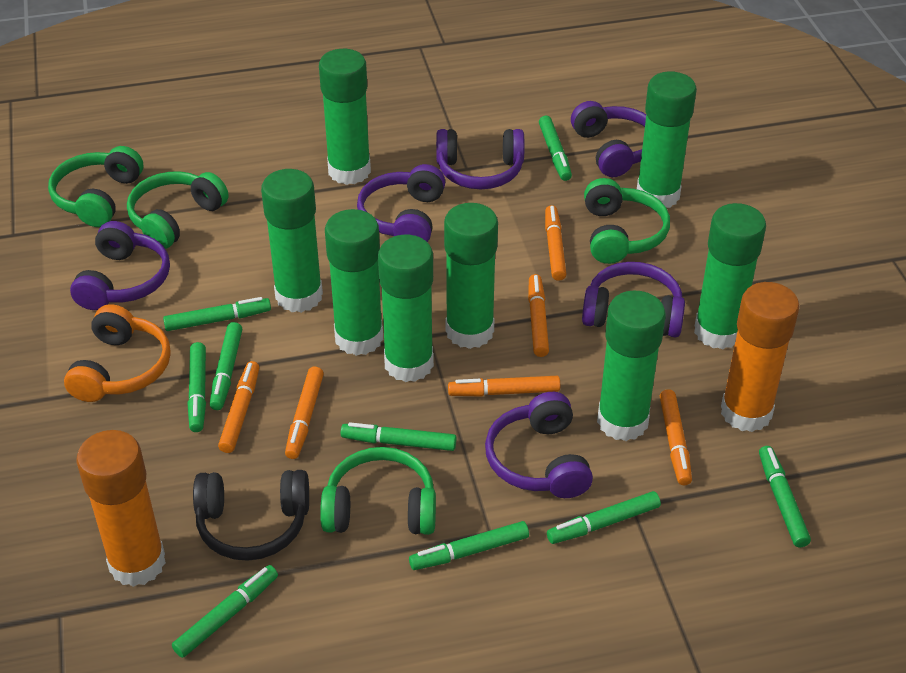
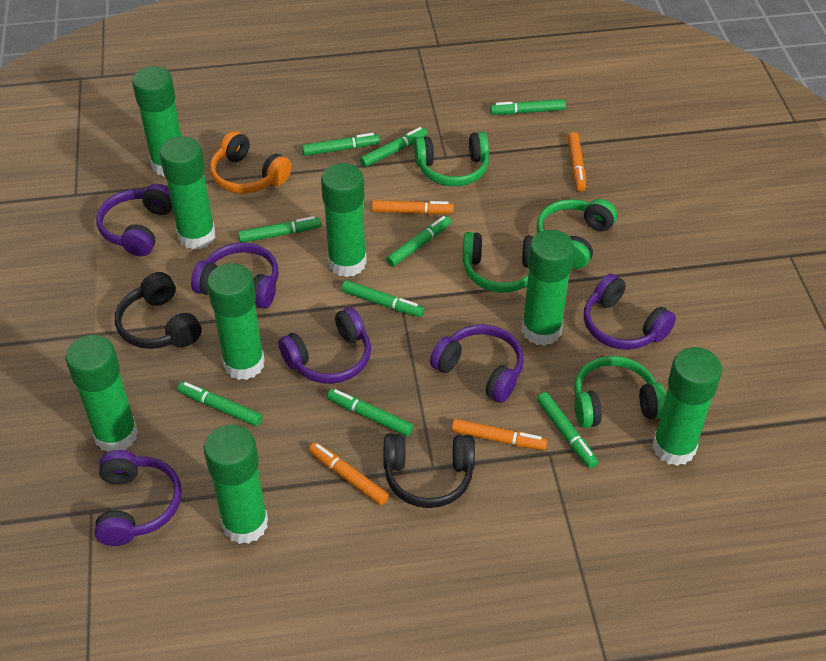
black headphones: [193,470,309,561] = 1 -> [115,272,202,349] [383,433,475,508] = 2
orange glue stick: [76,430,166,587] [721,282,799,432] = 2 -> none = 0
orange marker: [218,361,259,453] [285,367,324,459] [448,376,560,397] [528,274,549,357] [545,205,567,281] [660,389,692,485] = 6 -> [309,442,389,505] [372,200,454,215] [452,419,548,450] [568,132,586,191] = 4

